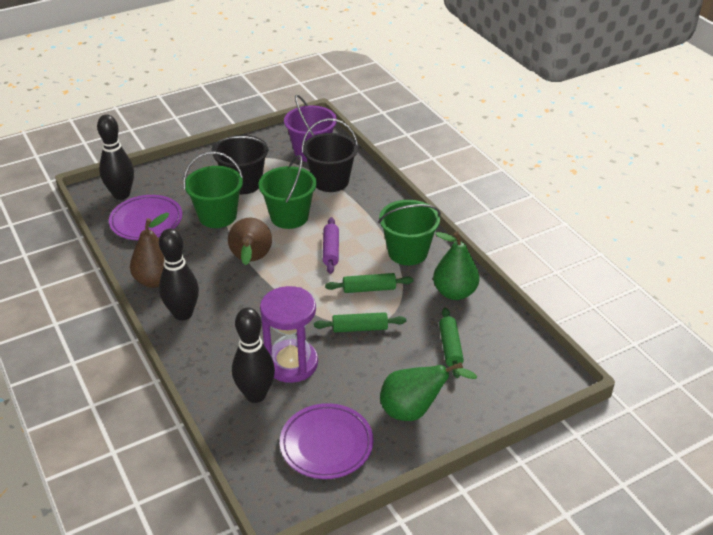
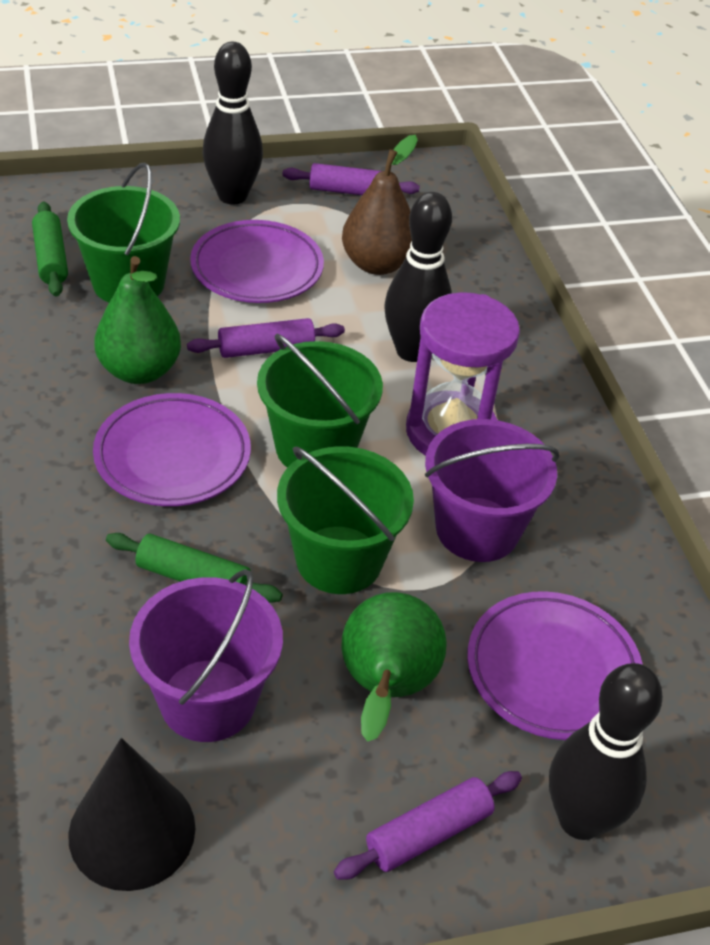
black bucket: [212,135,269,194] [302,119,358,192] = 2 -> none = 0
black cone: none = 0 -> [68,738,195,891] = 1
brown pear: [130,213,169,288] [228,218,272,265] = 2 -> [342,135,418,275] = 1
green rolling pin: [314,312,406,332] [325,273,413,293] [439,308,464,378] = 3 -> [32,202,68,297] [106,533,283,603] = 2
purple bucket: [284,95,337,162] = 1 -> [129,569,283,742] [425,419,559,562] = 2
purple plate: [109,195,183,240] [280,403,373,479] = 2 -> [93,393,251,506] [190,220,324,303] [467,591,643,740] = 3
purple rolling pin: [323,217,339,274] = 1 -> [187,318,345,358] [283,163,420,195] [334,771,522,880] = 3

